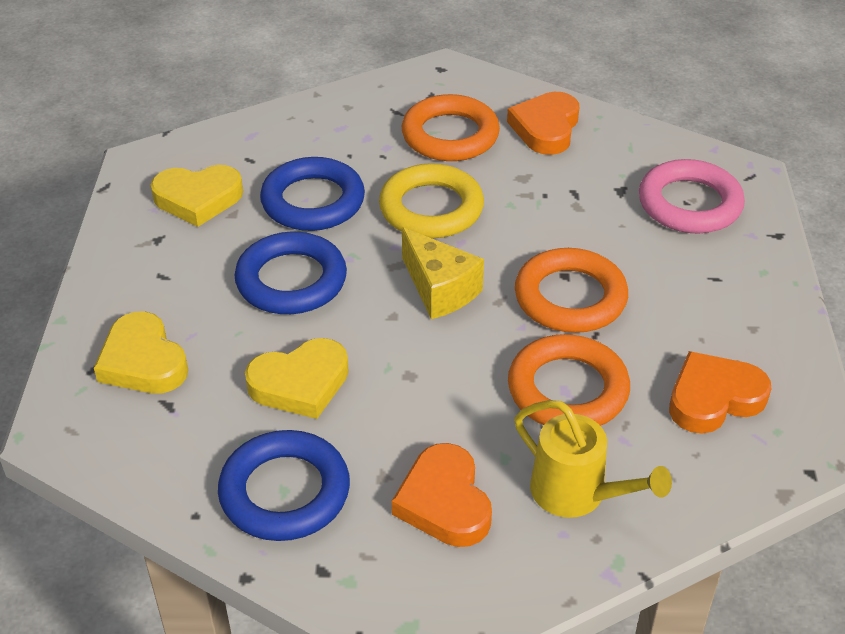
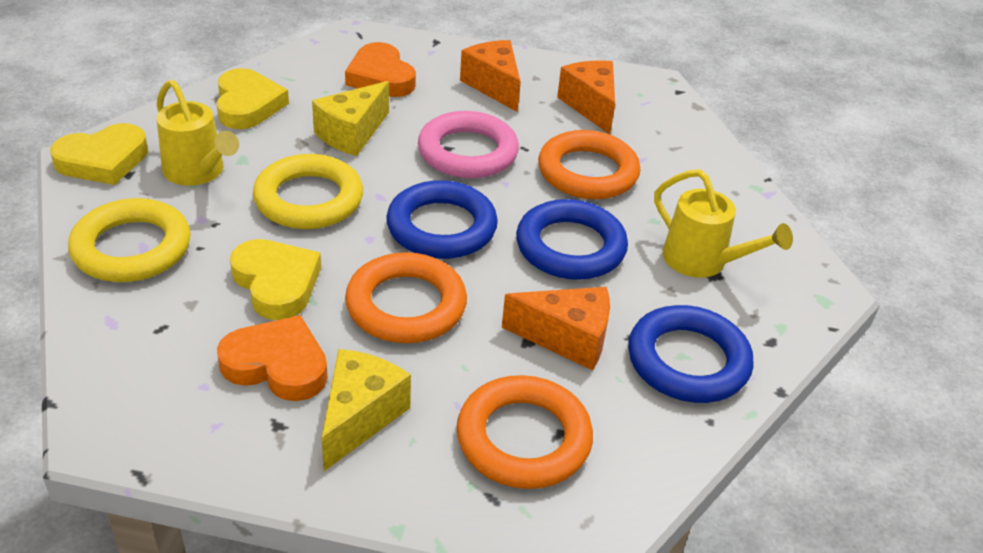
orange cheese: none = 0 -> [460,40,521,112] [502,287,610,371] [557,60,615,134] = 3
orange heart: [392,443,492,547] [507,92,579,155] [669,351,771,434] = 3 -> [217,315,328,401] [345,42,416,97] = 2
yellow cheese: [402,227,484,319] = 1 -> [312,81,389,156] [322,349,411,471] = 2
yellow ring: [379,163,484,238] = 1 -> [68,198,191,282] [253,154,363,229] = 2
yellow watering can: [514,400,672,518] = 1 -> [157,80,239,186] [654,169,793,278] = 2

